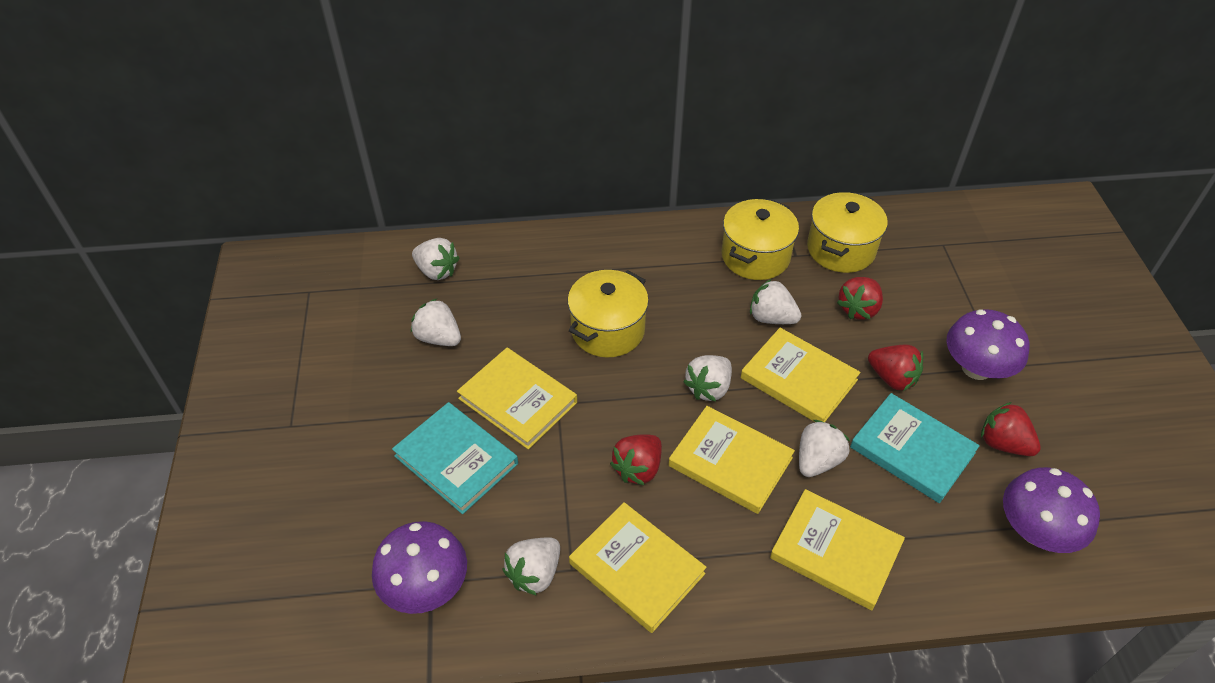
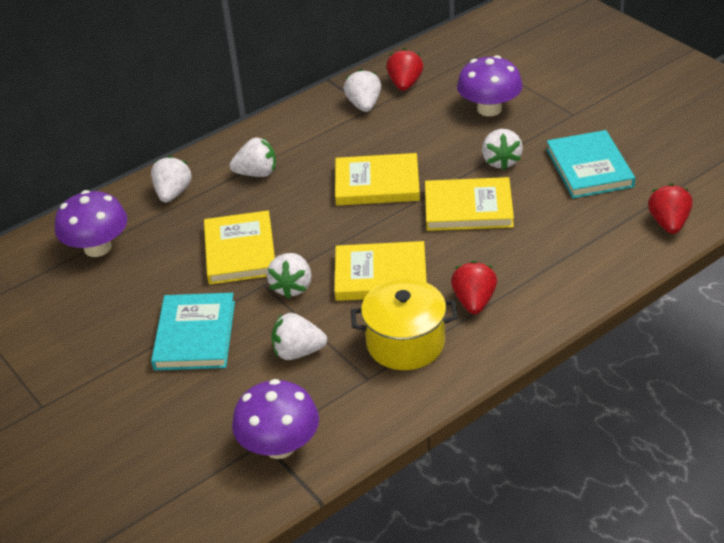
red strawberry: [610,434,662,485] [837,277,883,320] [868,345,923,391] [981,402,1041,456] = 4 -> [386,48,423,91] [451,261,497,314] [648,184,693,234] = 3
yellow book: [457,348,577,450] [569,502,707,633] [669,406,795,514] [740,328,861,422] [770,489,905,610] = 5 -> [204,211,275,285] [335,153,420,206] [335,241,427,301] [425,177,514,231] = 4
yellow pot: [567,270,649,358] [722,199,799,280] [807,192,888,273] = 3 -> [351,279,458,370] = 1

